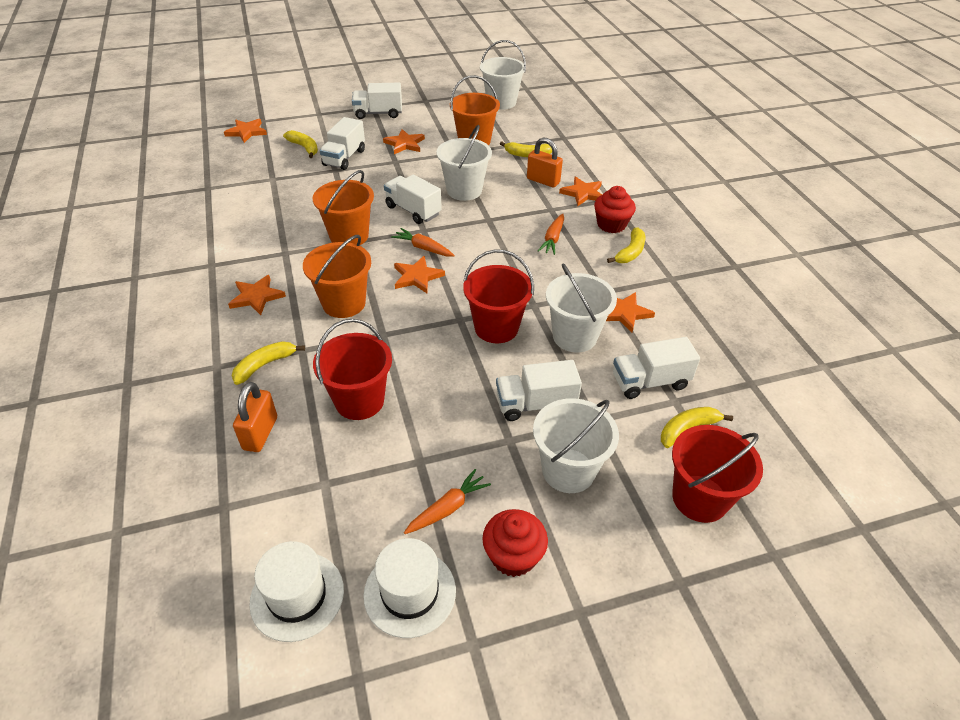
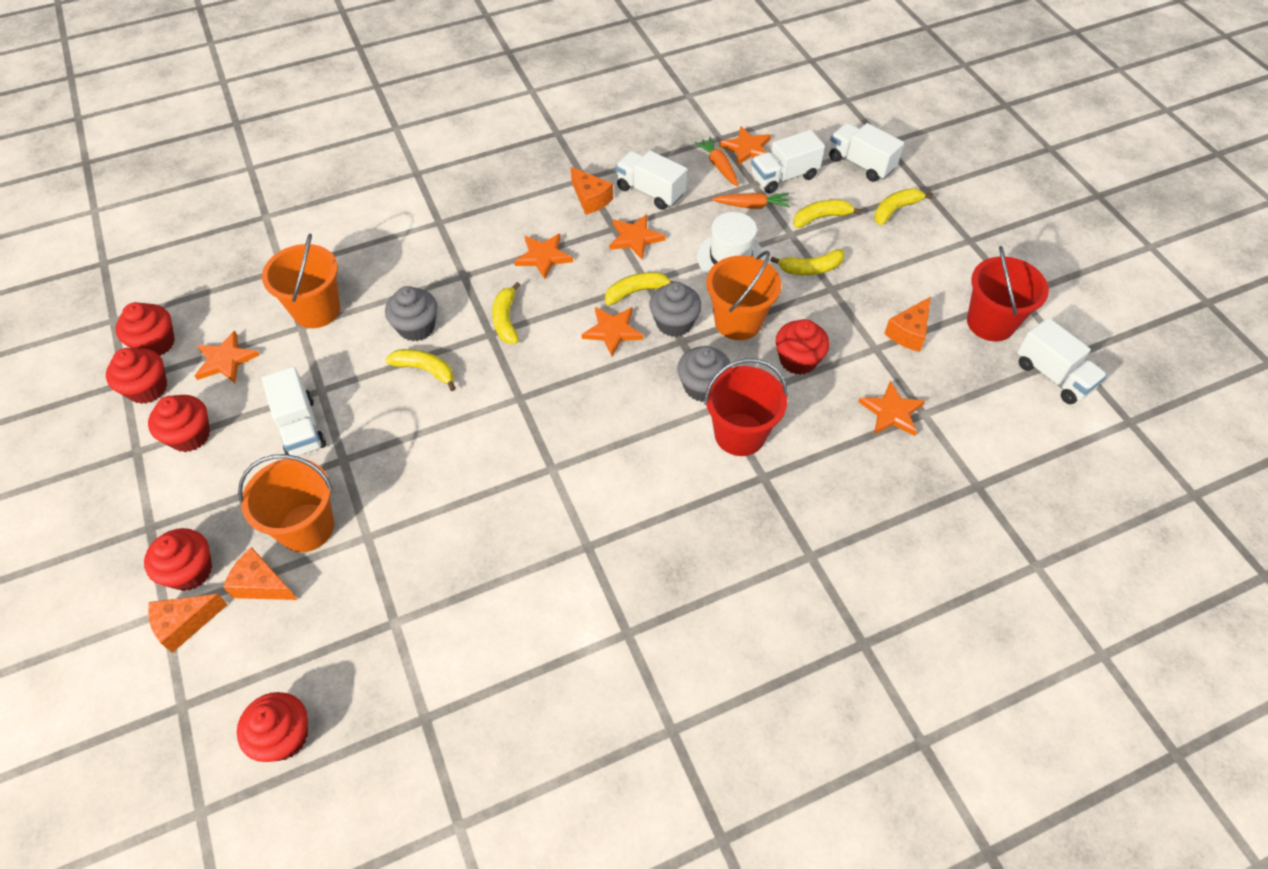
grey cupcake: none = 0 -> [385,286,438,342] [650,282,702,337] [677,346,730,402] = 3
orange carrot: [391,228,455,257] [404,469,491,534] [538,213,564,255] = 3 -> [694,137,739,186] [712,193,790,209] = 2
orange cheese: none = 0 -> [148,594,228,653] [223,547,297,600] [571,167,613,215] [884,296,931,352] = 4
orange padlock: [233,382,277,452] [527,138,563,188] = 2 -> none = 0
red bucket: [313,319,392,420] [463,249,534,343] [672,425,763,523] = 3 -> [704,358,788,456] [967,246,1049,341] = 2
red cupcake: [482,509,548,577] [594,186,636,233] = 2 -> [106,348,167,404] [115,302,175,356] [144,528,212,591] [148,395,210,452] [237,692,308,762] [776,319,829,375] = 6
white bucket: [436,125,492,201] [480,40,526,110] [533,398,619,493] [546,263,617,352] = 4 -> none = 0
white hat: [249,541,344,642] [363,538,456,638] = 2 -> [697,212,765,275] = 1
yellow banana: [232,341,305,385] [283,130,318,158] [500,141,552,157] [607,228,645,263] [661,407,733,448] = 5 -> [385,349,456,391] [492,282,520,344] [605,272,675,305] [770,249,845,275] [793,200,862,228] [874,188,933,225] = 6

